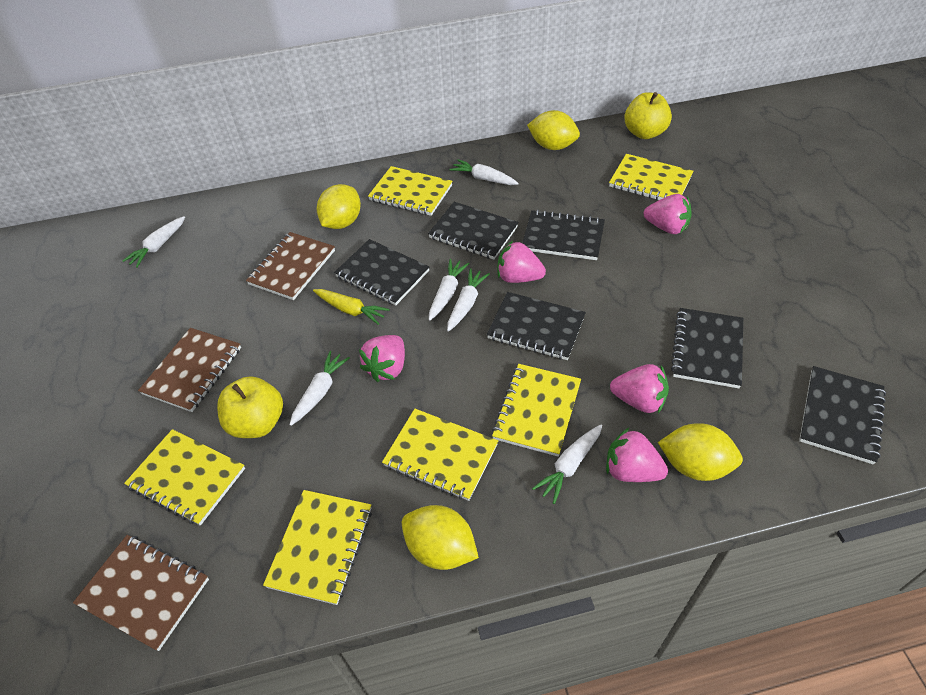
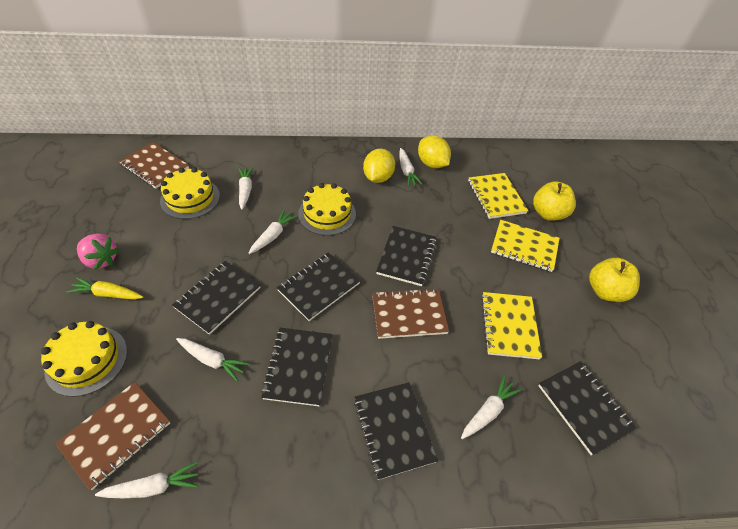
pink strawberry: [359,335,405,382] [497,241,546,283] [606,428,668,482] [610,364,669,413] [644,194,692,234] = 5 -> [77,234,120,269] = 1
yellow cake: none = 0 -> [41,321,127,397] [160,167,220,219] [298,183,356,236] = 3
yellow lemon: [317,184,361,229] [402,505,479,570] [527,110,580,150] [658,423,743,481] = 4 -> [363,149,395,183] [418,135,451,168] = 2
yellow notebook: [124,429,245,526] [263,490,372,605] [368,166,453,216] [382,409,498,501] [492,364,581,457] [609,154,693,200] = 6 -> [468,173,528,219] [481,292,542,359] [491,220,560,272] = 3

